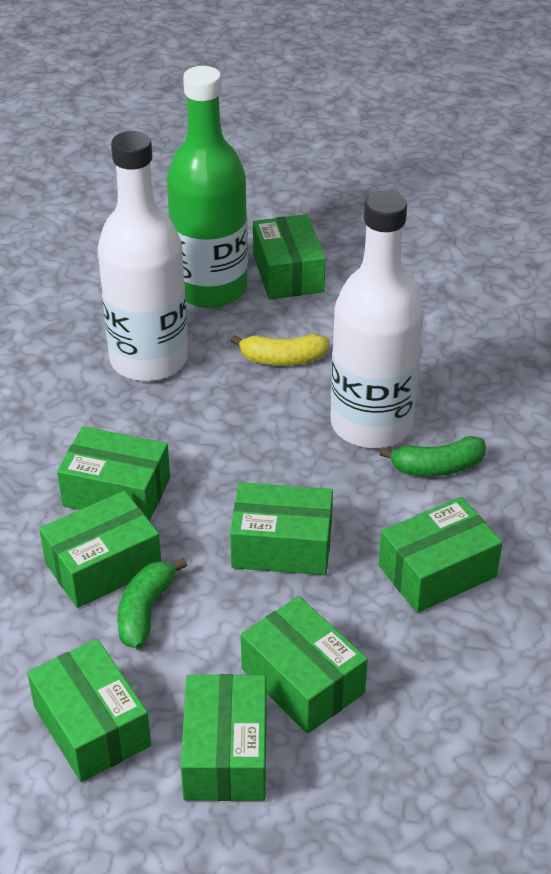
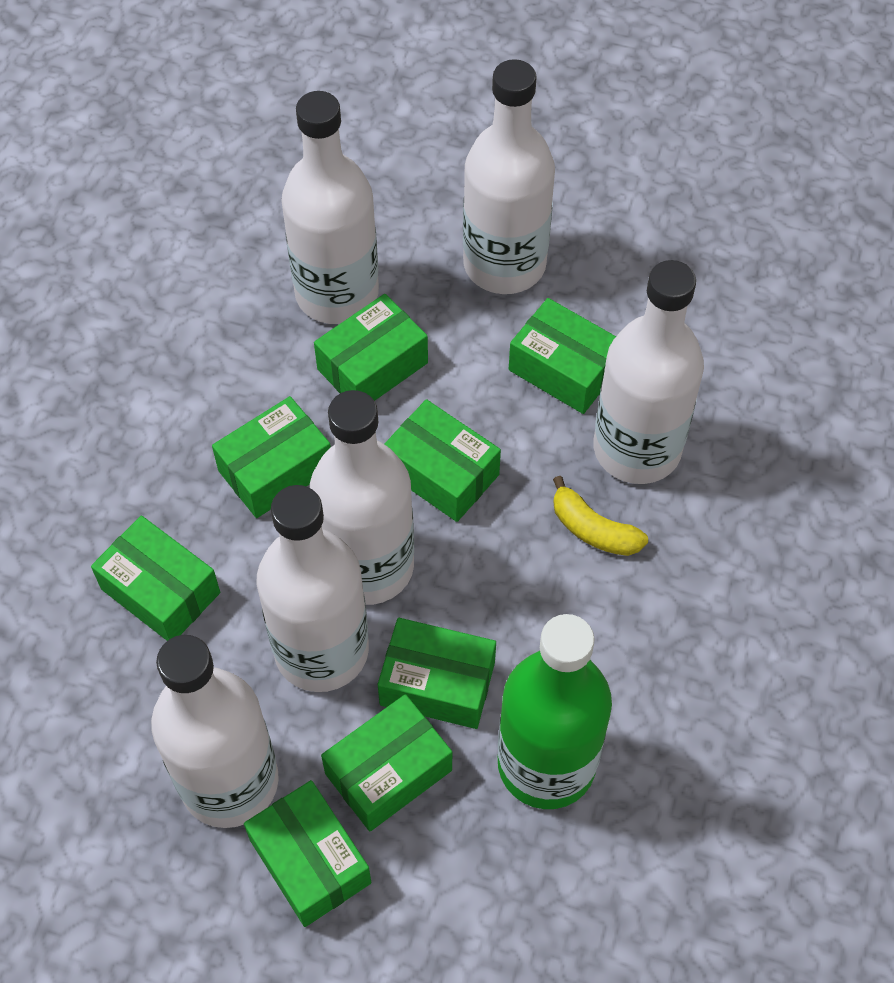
green banana: [117,558,188,649] [379,436,486,476] = 2 -> none = 0
white bottle: [97,131,188,382] [330,191,424,448] = 2 -> [151,635,279,828] [257,485,369,692] [281,91,379,324] [310,390,414,605] [463,59,555,294] [593,260,704,484] = 6

